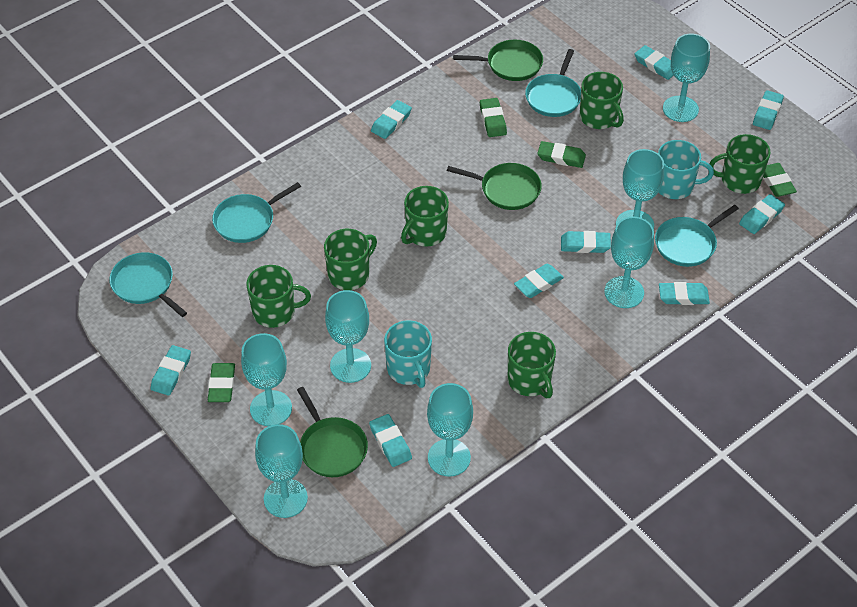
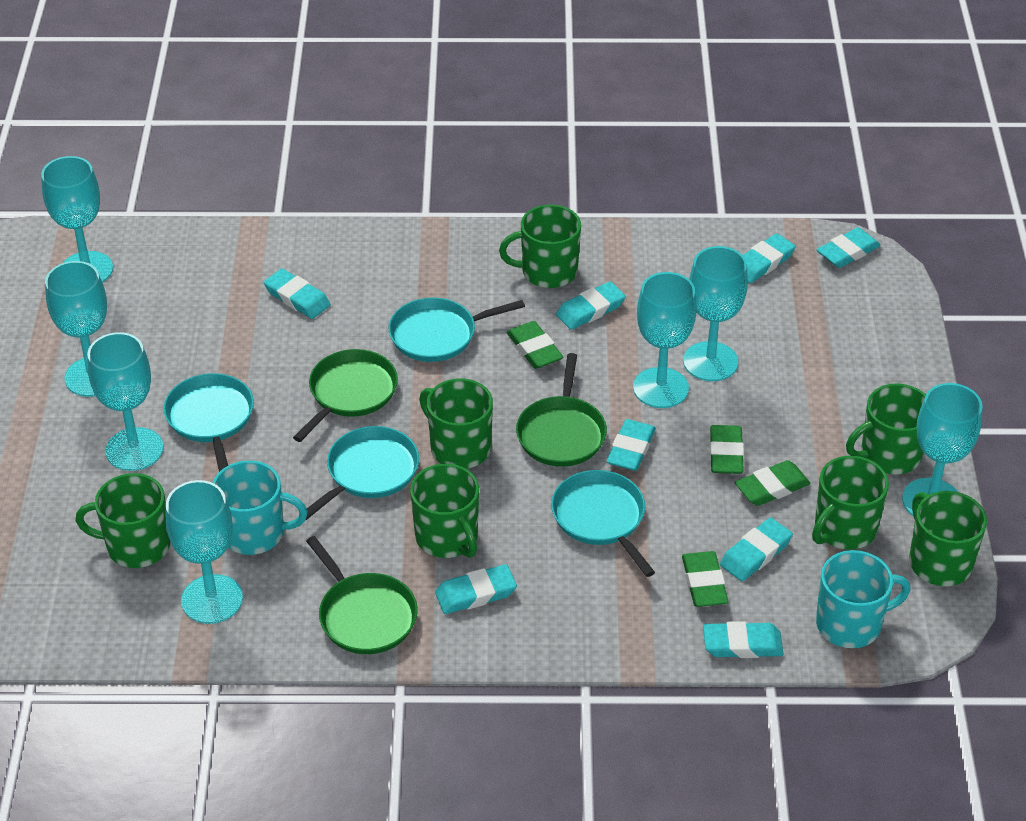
green mug: [246,265,311,328] [324,229,377,290] [401,186,449,246] [508,332,556,398] [580,72,624,129] [709,134,770,194] = 6 -> [76,473,170,568] [410,464,479,558] [419,378,493,469] [499,205,581,288] [812,456,889,550] [846,383,926,475] [909,491,987,586] = 7
turquoise eraser: [151,345,191,396] [369,414,412,467] [371,100,412,139] [514,264,564,298] [561,231,611,253] [634,45,674,80] [659,282,710,305] [739,194,785,234] [753,90,784,130] = 9 -> [264,269,331,319] [435,564,517,614] [556,281,626,330] [606,419,656,471] [703,621,784,658] [720,517,793,581] [743,233,796,283] [817,227,881,268] = 8

